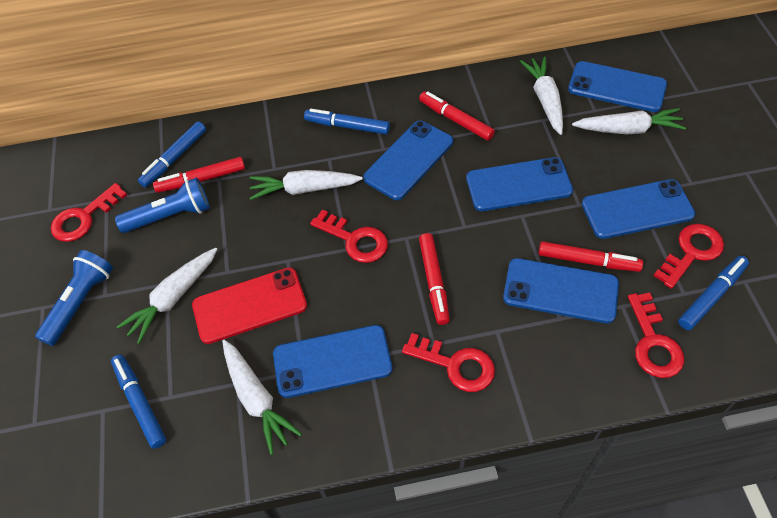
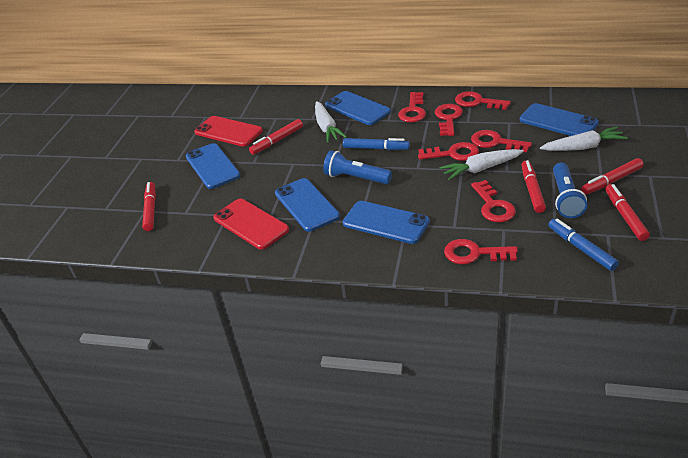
blue marker: [111,354,166,449] [138,121,206,187] [304,109,390,134] [678,256,749,330] = 4 -> [343,138,410,150] [548,219,619,271] = 2
blue phone: [273,325,392,398] [363,120,453,200] [466,157,573,211] [503,258,619,323] [568,61,667,112] [582,179,695,239] = 6 -> [186,143,240,189] [275,178,340,232] [325,91,391,125] [343,201,430,244] [520,103,599,136] = 5
red key: [51,183,127,242] [310,209,388,263] [402,333,495,392] [628,293,684,378] [653,224,724,289] = 5 -> [398,92,426,122] [418,142,479,161] [435,104,463,136] [444,239,518,264] [455,91,511,110] [471,130,532,152] [471,180,516,222] = 7
red marker: [153,157,245,193] [419,91,495,141] [419,233,450,325] [538,241,643,272] = 4 -> [142,182,156,231] [249,119,303,155] [521,160,546,213] [581,158,644,194] [605,184,650,241] = 5
red phone: [192,267,307,344] = 1 -> [194,116,263,147] [213,199,289,249] = 2
white carrot: [117,248,217,344] [222,340,302,455] [250,170,363,200] [520,56,563,135] [572,108,686,134] = 5 -> [315,101,347,143] [439,149,524,180] [540,126,628,151] = 3

